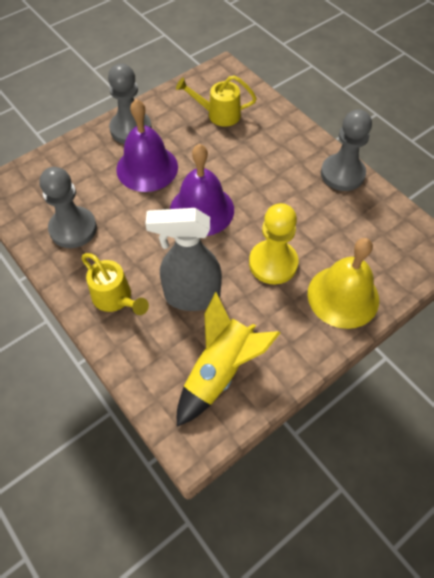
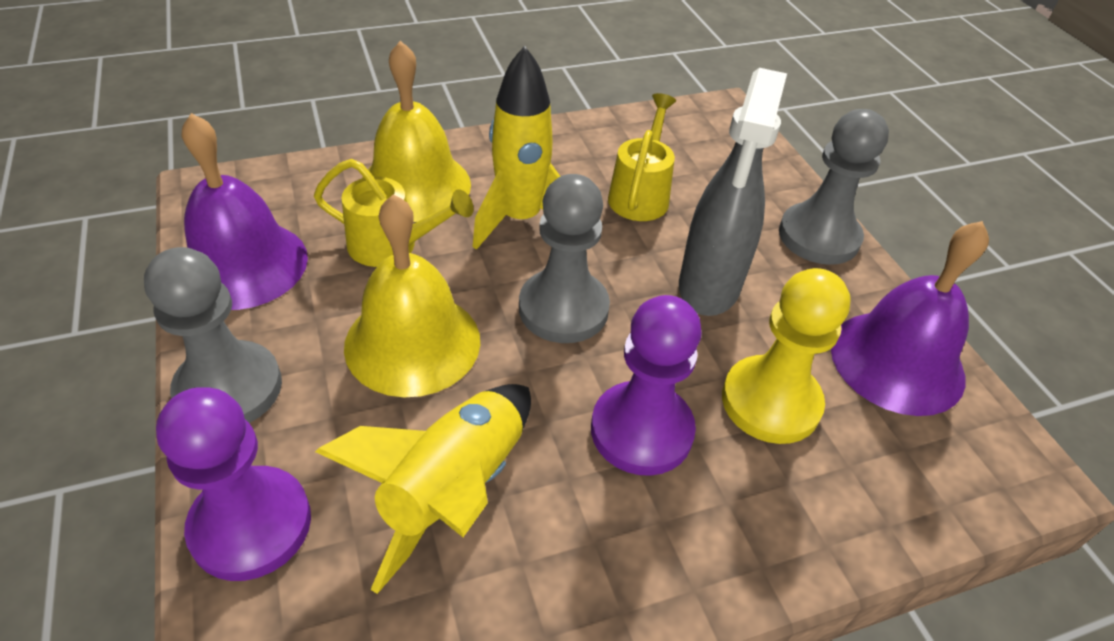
purple pawn: none = 0 -> [156,387,311,581] [591,295,702,476] = 2
yellow bell: [308,238,379,329] = 1 -> [344,194,480,397] [361,41,471,222] = 2
yellow rocket: [177,292,280,426] = 1 -> [315,384,531,594] [473,45,560,250] = 2

